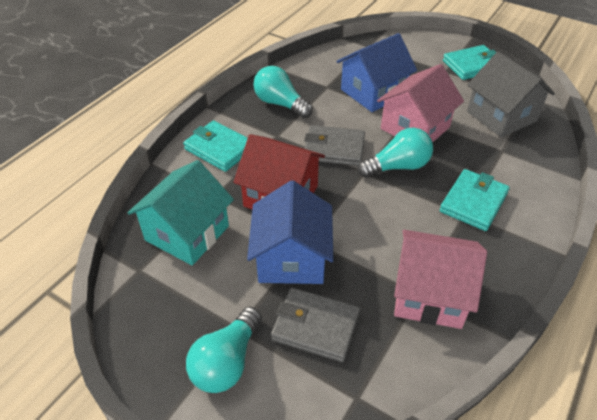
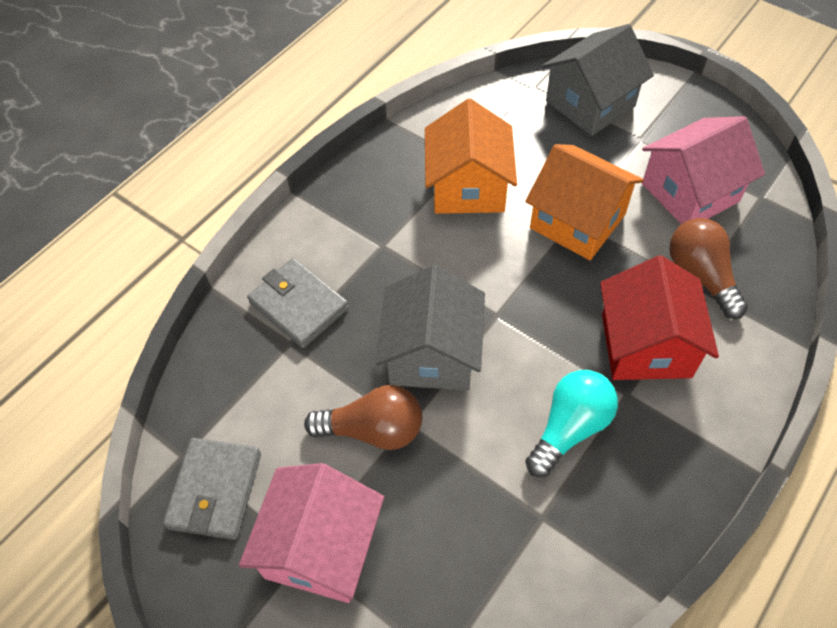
blue house: [247,180,334,284] [336,33,417,112] = 2 -> none = 0
brown light bulb: none = 0 -> [304,385,422,450] [669,218,748,319] = 2
grey house: [467,51,555,137] = 1 -> [376,265,485,390] [542,24,654,136] = 2
orange house: none = 0 -> [425,99,517,214] [525,144,644,260] = 2
turquoise house: [127,160,234,265] = 1 -> none = 0
turquoise light bulb: [186,307,262,393] [253,66,313,118] [358,128,433,178] = 3 -> [525,370,618,477] = 1
turquoise wallet: [183,120,248,172] [440,169,510,231] [443,45,496,80] = 3 -> none = 0

